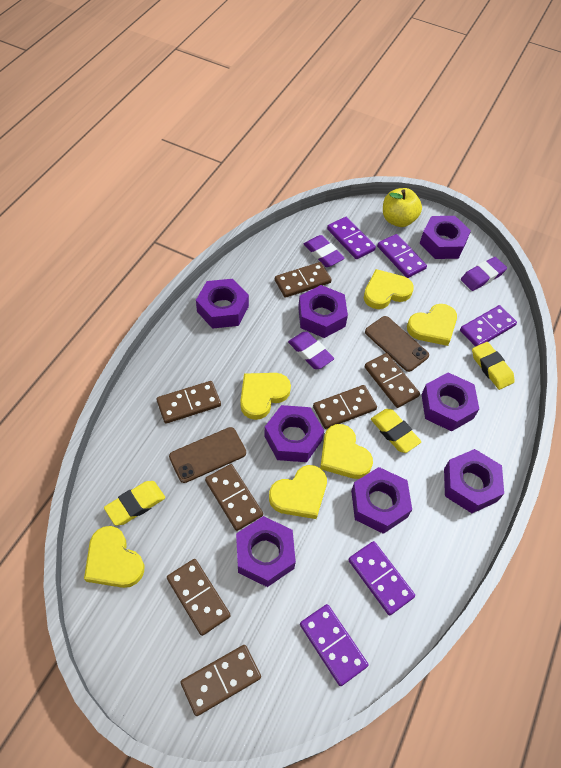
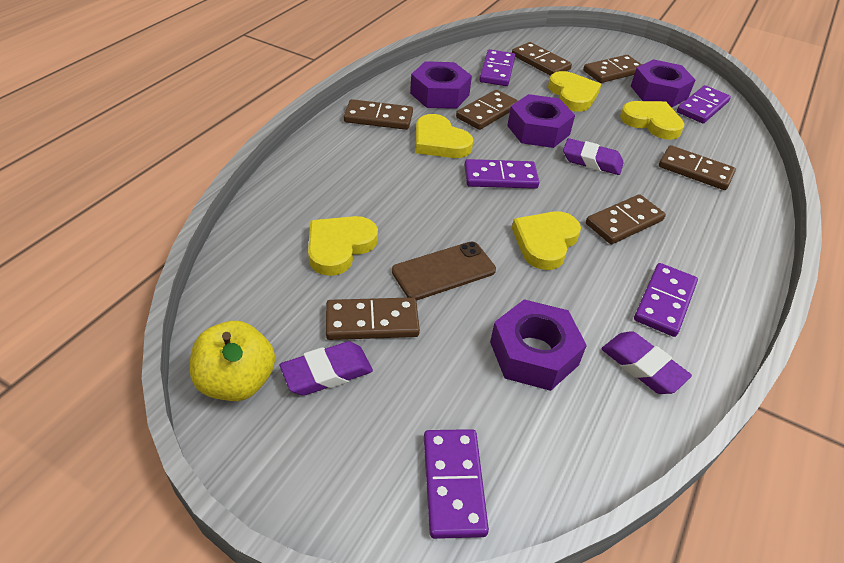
brown phone: [169,427,246,483] [365,316,429,372] = 2 -> [392,241,496,300] = 1
purple nut: [196,279,249,329] [236,516,296,587] [264,405,324,462] [298,285,348,338] [351,467,412,534] [420,216,471,259] [421,372,479,431] [444,449,504,513] = 8 -> [410,61,472,109] [490,299,587,391] [507,94,575,148] [631,59,695,107] = 4
yellow eraser: [104,481,165,525] [371,409,421,453] [472,342,515,390] = 3 -> none = 0
yellow heart: [84,526,144,588] [240,373,291,420] [269,465,327,519] [320,424,373,479] [364,269,414,309] [407,304,457,346] = 6 -> [308,216,378,276] [416,114,473,158] [512,211,581,270] [548,71,601,112] [620,101,684,140] = 5

